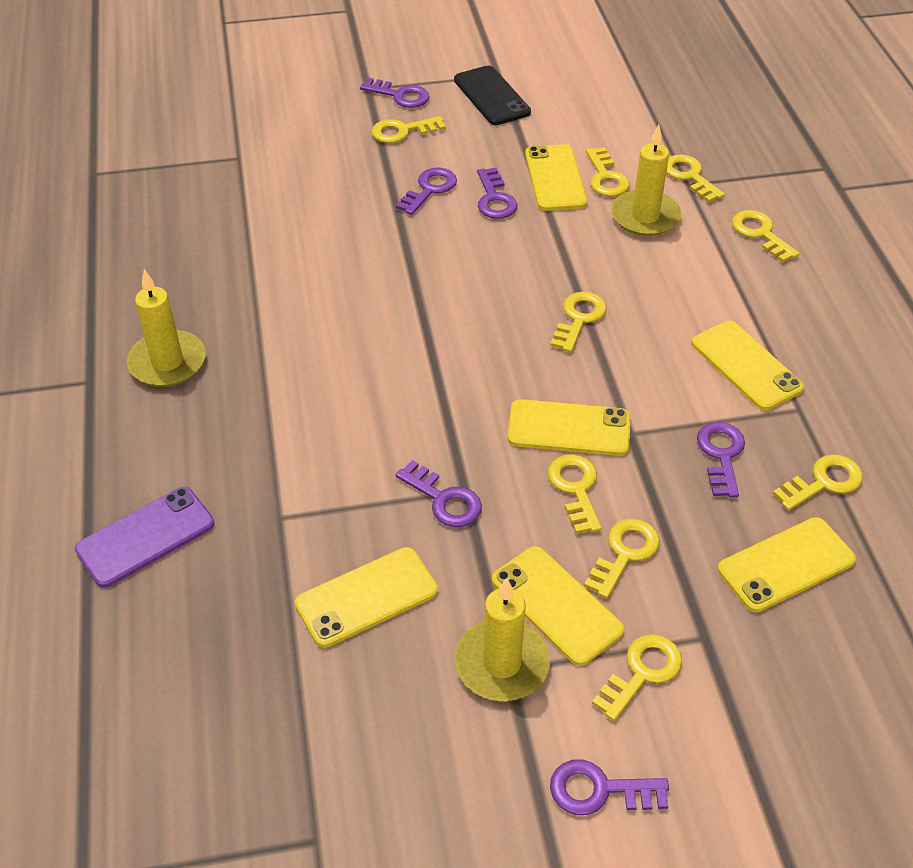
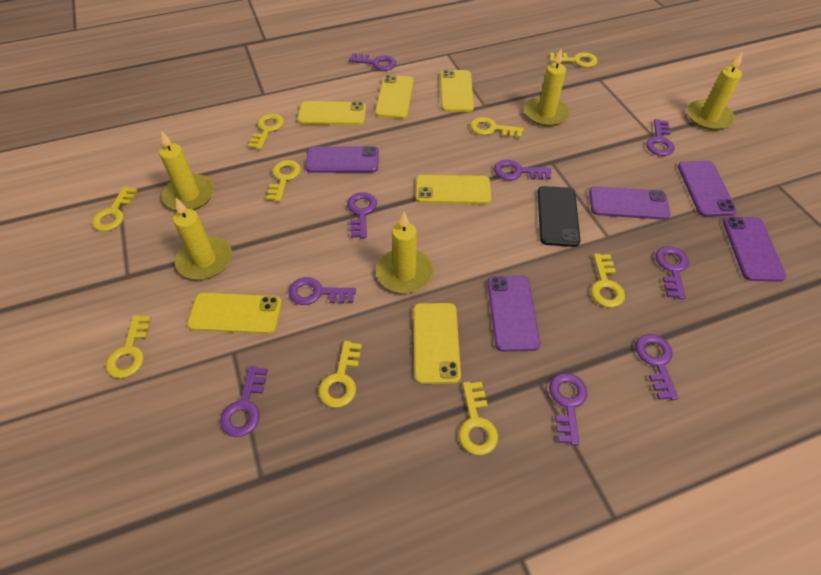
purple key: [360,78,430,108] [395,460,482,527] [396,168,457,215] [477,168,517,219] [550,759,669,815] [697,422,745,498] = 6 -> [220,366,268,437] [289,277,356,305] [347,192,377,238] [349,53,396,71] [494,160,551,180] [549,373,587,445] [636,334,679,400] [646,119,675,156] [656,246,689,299] = 9
purple phone: [75,487,215,588] = 1 -> [306,146,379,173] [487,276,540,352] [589,186,671,220] [678,161,737,217] [723,217,786,282] = 5
yellow candle: [127,269,206,387] [455,578,550,701] [611,124,681,236] = 3 -> [159,130,214,210] [173,198,232,280] [376,212,433,293] [524,49,570,126] [687,53,742,130] = 5

